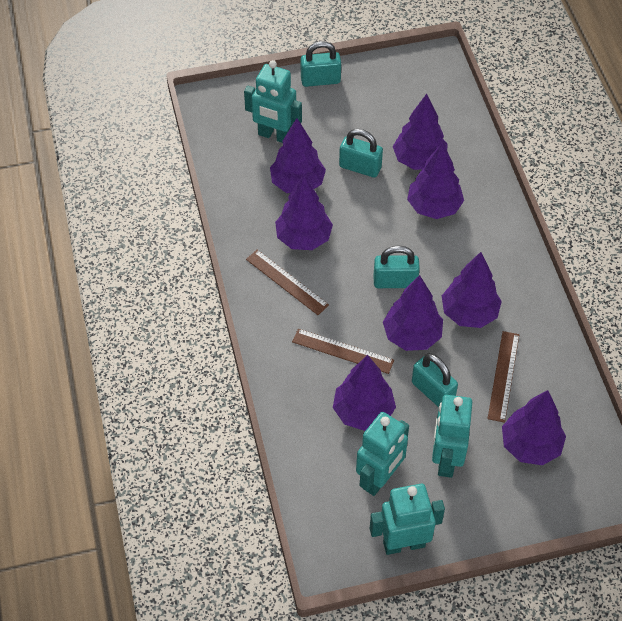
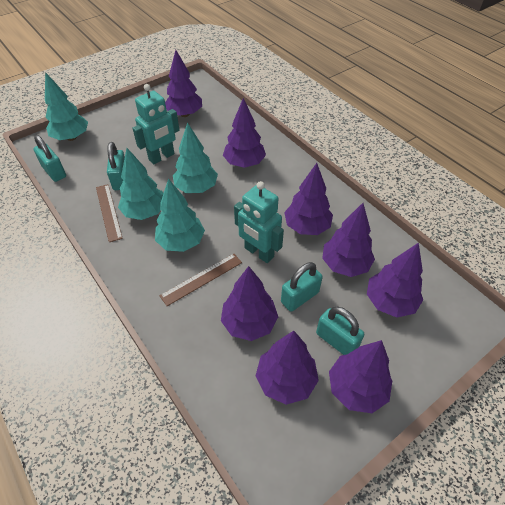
brown ruler: [246,250,329,315] [292,329,394,374] [488,331,519,423] = 3 -> [96,184,123,242] [160,254,242,306] = 2
turquoise robot: [244,60,302,143] [356,412,409,496] [370,484,445,555] [432,395,472,478] = 4 -> [132,84,179,164] [234,181,284,263] = 2
turquoise tree: none = 0 -> [45,72,88,141] [118,148,164,220] [155,178,205,252] [173,122,218,193] = 4

